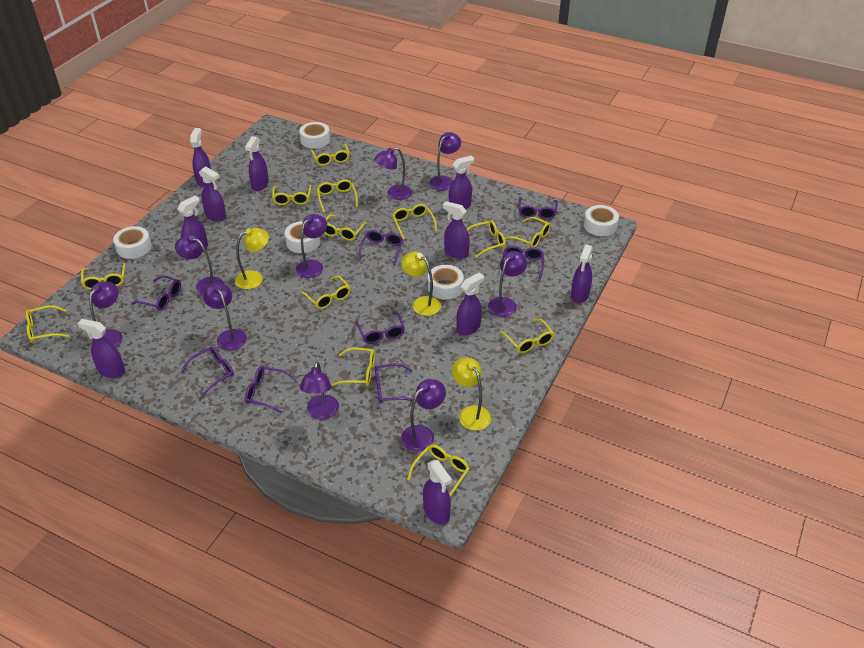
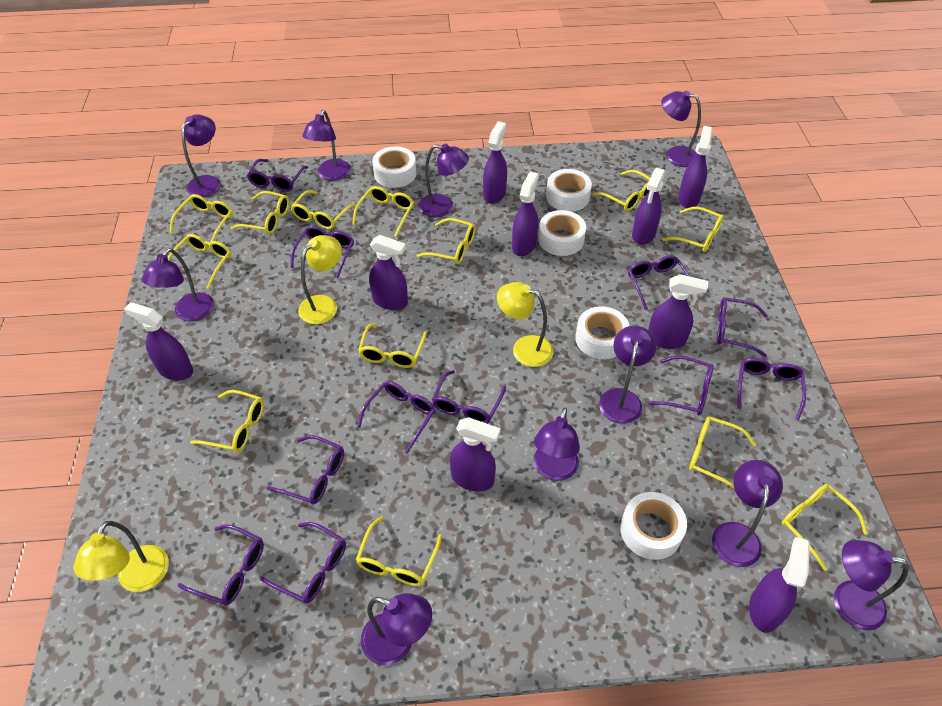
purple glasses: [131,275,181,311] [181,347,234,396] [245,366,298,414] [356,312,405,344] [359,230,403,266] [375,364,417,404] [503,246,544,281] [519,197,558,219] = 8 -> [178,525,264,605] [247,159,308,192] [260,522,346,604] [266,435,344,504] [290,226,354,278] [357,381,436,454] [432,370,506,424] [628,255,693,310] [648,355,714,415] [717,297,768,357] [737,358,806,421] = 11
purple lamp: [89,282,123,347] [175,235,224,295] [203,282,247,351] [296,214,327,278] [300,361,339,420] [374,147,412,200] [401,379,446,451] [429,132,461,191] [488,251,527,317] = 9 -> [142,248,214,322] [182,114,221,198] [302,110,351,181] [361,593,432,665] [419,144,469,217] [534,408,580,481] [599,325,656,424] [661,91,701,167] [712,460,783,567] [834,540,909,631] = 10
purple spray bottle: [77,319,125,378] [177,196,208,252] [190,128,211,186] [199,167,226,222] [245,136,269,191] [423,460,452,525] [443,201,470,259] [449,156,474,210] [456,272,484,335] [571,245,593,303] = 10 -> [124,302,193,381] [369,235,408,310] [450,417,500,491] [483,121,507,204] [512,171,539,256] [632,168,665,245] [648,274,708,349] [678,126,712,208] [749,537,810,633] = 9

